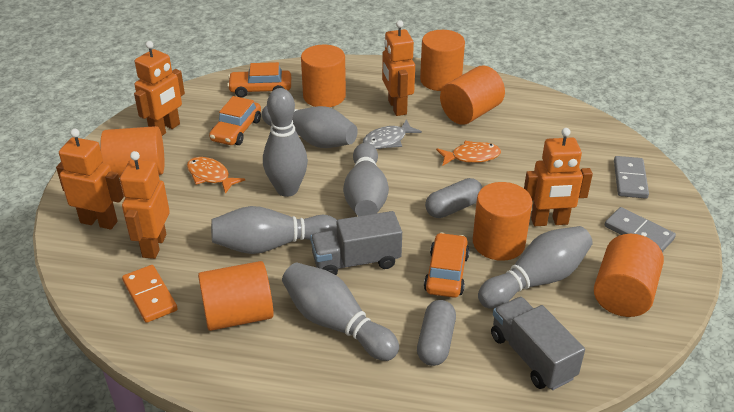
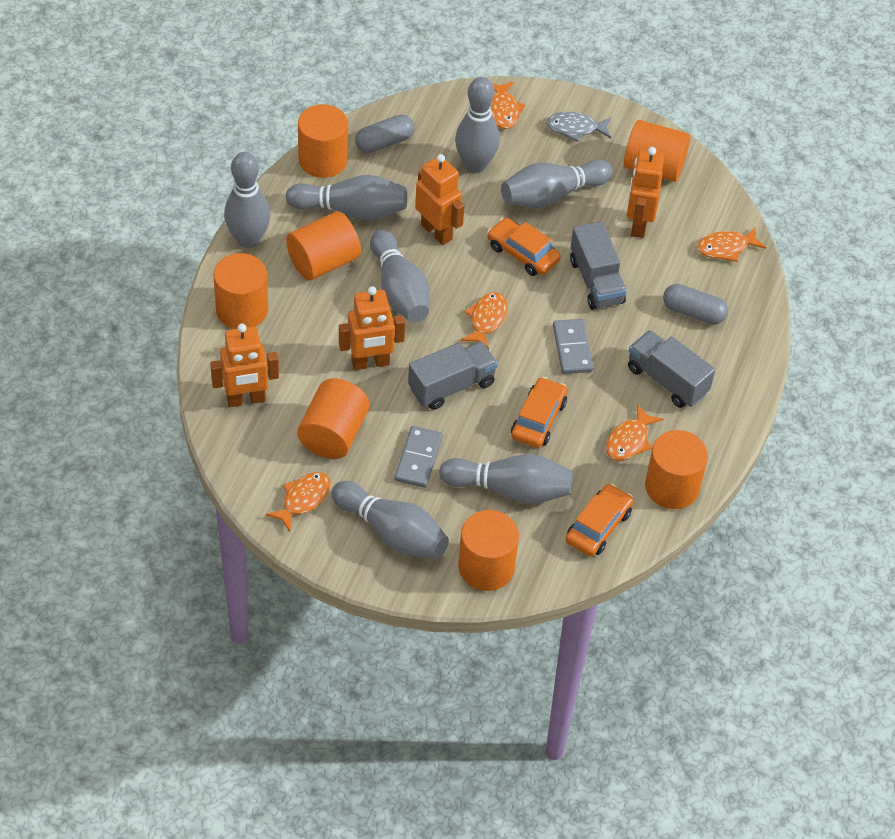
grey bowling pin: [211,206,337,254] [262,106,358,148] [263,88,308,197] [282,263,399,361] [343,143,389,216] [478,226,593,309] = 6 -> [224,152,271,248] [286,175,407,220] [331,481,449,559] [370,229,430,323] [439,454,573,504] [455,77,500,173] [501,159,613,208] = 7
grey truck: [310,211,402,275] [491,297,585,390] = 2 -> [408,342,498,410] [570,221,627,310] [628,330,715,408] = 3
orange domino: [122,265,178,323] = 1 -> none = 0
orange fish: [187,157,245,194] [436,141,501,166] = 2 -> [266,472,331,532] [461,292,508,350] [490,81,525,129] [606,404,663,461] [697,227,766,262] = 5
orange robot: [56,129,124,230] [120,151,170,259] [134,41,185,136] [382,20,415,116] [524,128,593,226] = 5 -> [210,323,279,407] [339,286,405,370] [415,154,464,245] [627,147,664,238] = 4

